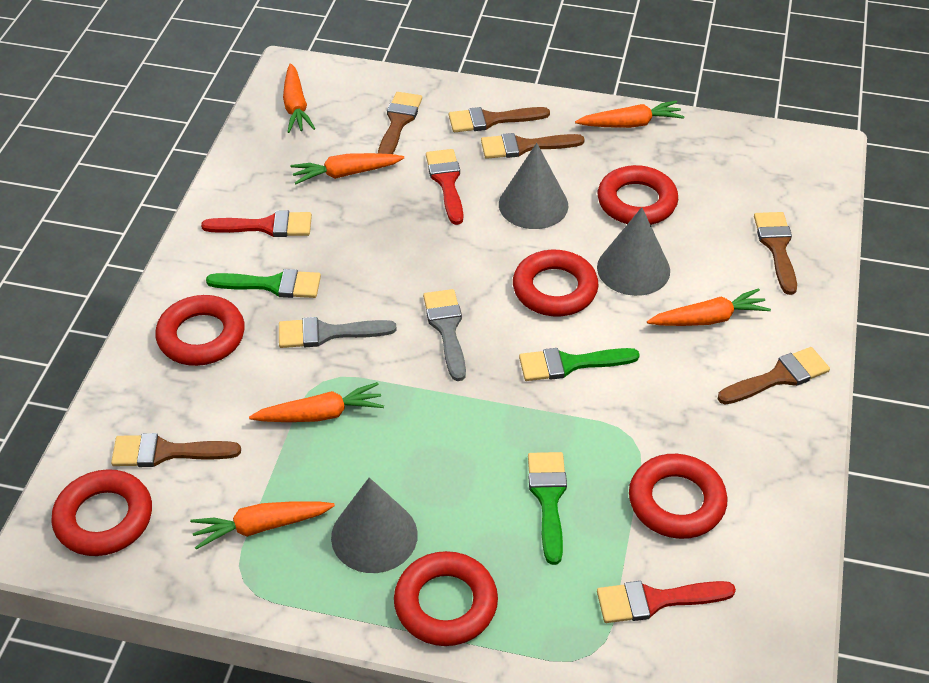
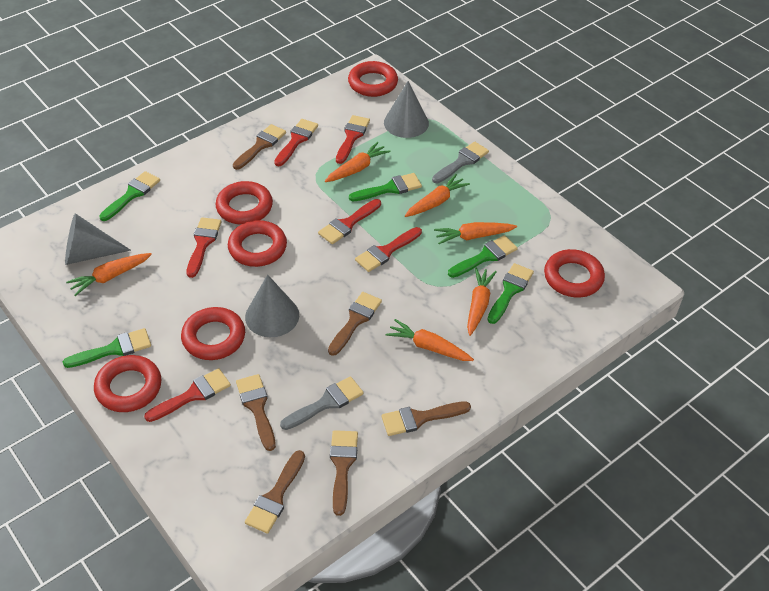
green brush: [206,269,321,298] [519,348,640,381] [528,452,567,565] = 3 -> [63,328,151,368] [99,171,160,221] [349,173,422,202] [448,235,518,278] [487,263,534,324] = 5
red brush: [201,211,312,237] [426,149,463,225] [597,581,736,623] = 3 -> [144,368,231,422] [187,217,222,278] [274,119,318,166] [318,199,381,244] [336,115,370,164] [355,227,422,272] = 6

